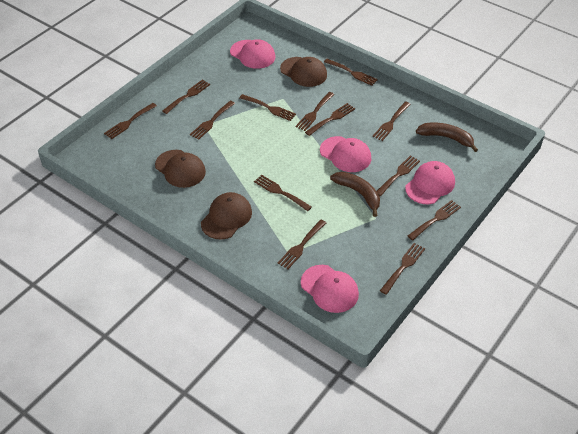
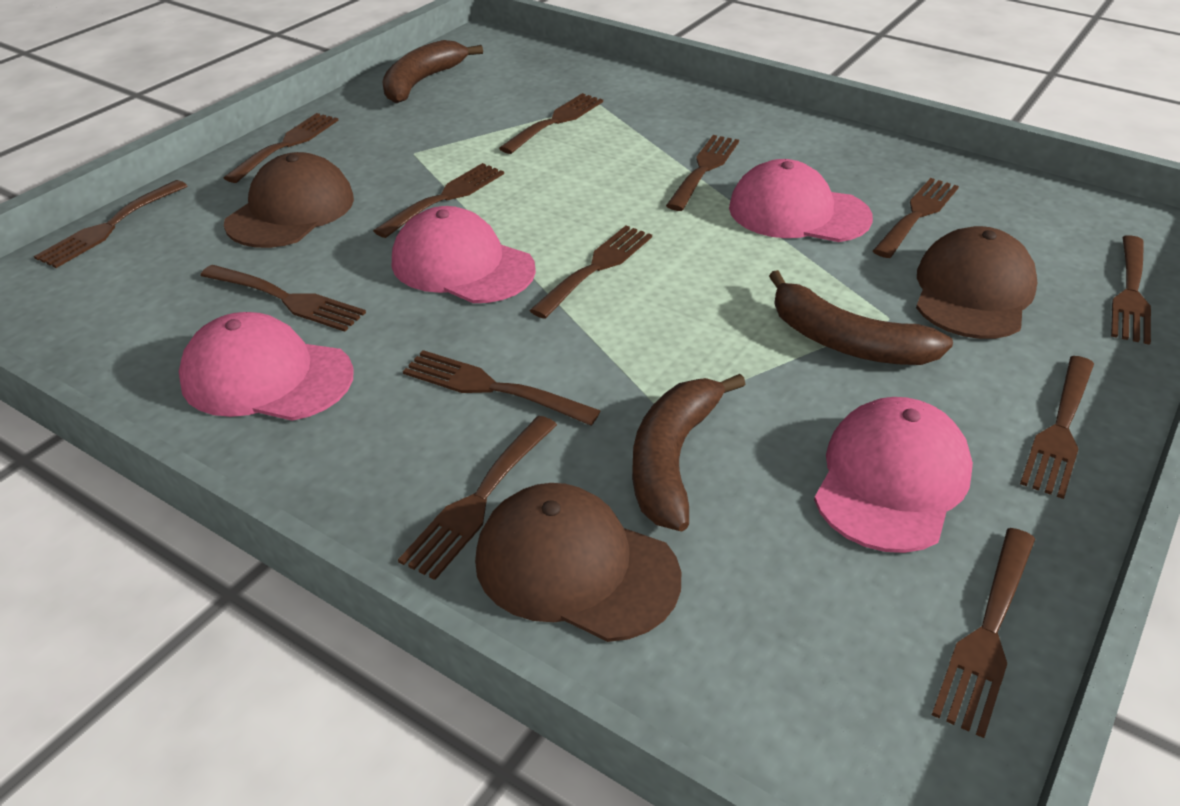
brown banana: [330,172,380,217] [416,123,478,152] = 2 -> [383,40,483,103] [632,374,745,531] [769,270,953,365] = 3

